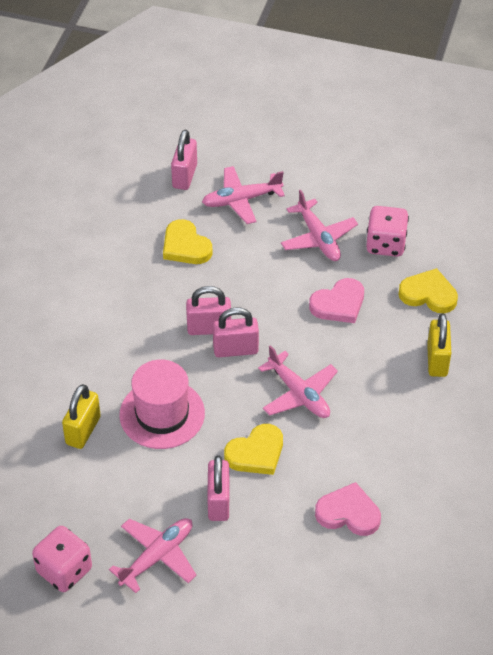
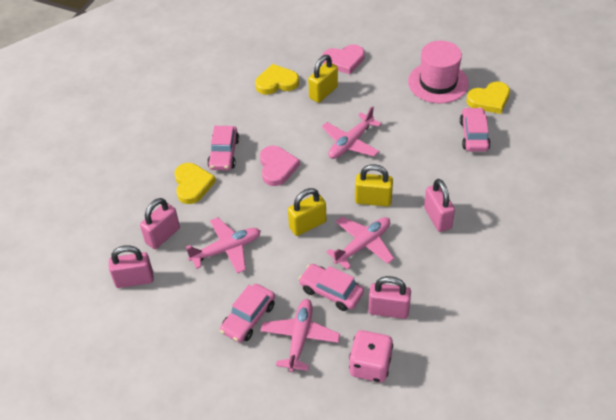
pink car: none = 0 -> [207,126,239,170] [220,284,275,343] [299,264,364,311] [460,107,491,151] = 4
pink dice: [32,526,92,592] [366,206,409,257] = 2 -> [349,330,393,382] = 1
yellow padlock: [62,384,101,449] [427,313,451,377] = 2 -> [288,188,326,236] [308,55,338,103] [355,164,393,207] = 3

